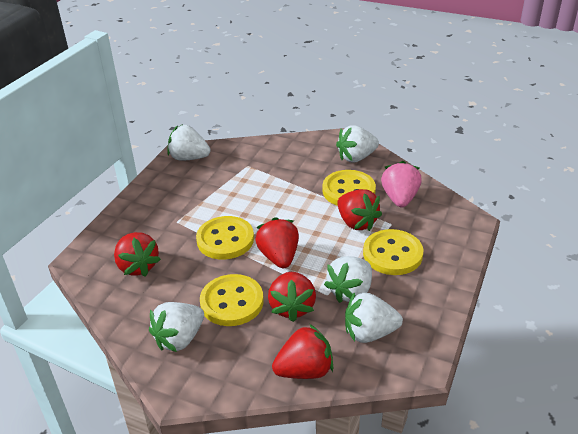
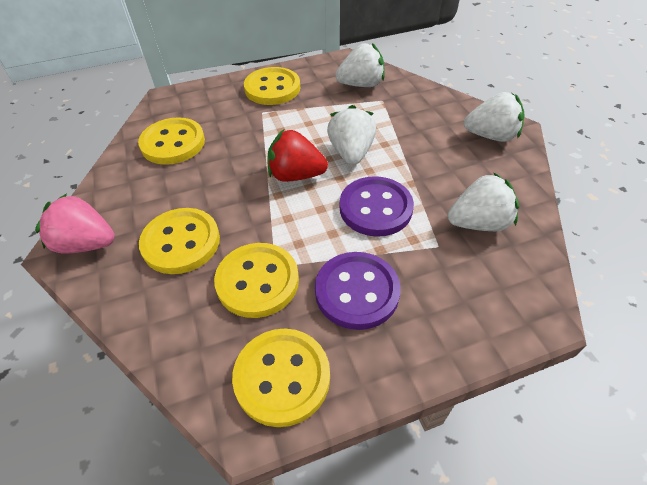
purple button: none = 0 -> [315,252,401,330] [340,176,414,237] = 2
red strawberry: [114,232,161,277] [255,217,299,268] [268,272,316,322] [272,324,333,379] [337,189,382,231] = 5 -> [268,129,328,182] = 1
white strawberry: [149,302,204,352] [167,124,210,161] [324,256,372,303] [336,125,379,163] [345,292,403,343] = 5 -> [327,105,376,165] [335,43,385,87] [448,172,519,231] [464,92,525,142] = 4
yellow button: [196,216,254,260] [200,274,264,326] [322,170,376,206] [363,229,423,275] = 4 -> [138,117,205,165] [139,208,220,274] [214,243,299,318] [232,329,330,427] [244,67,300,105] = 5

